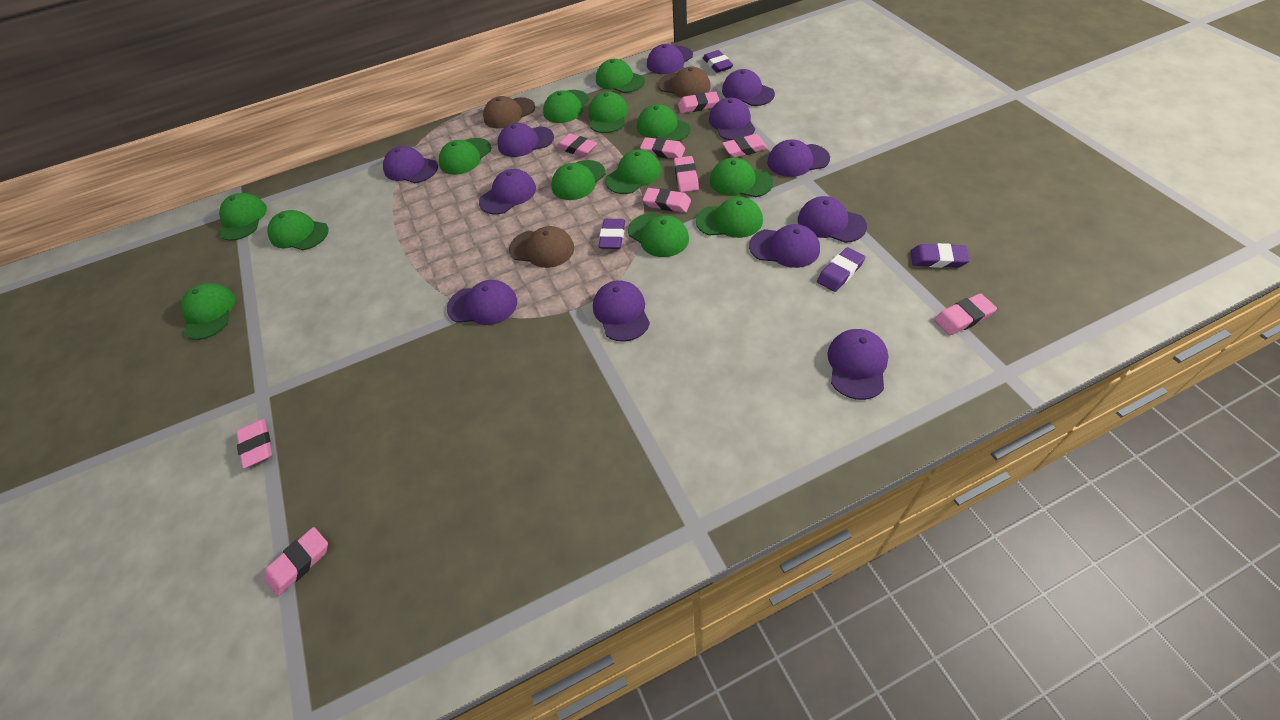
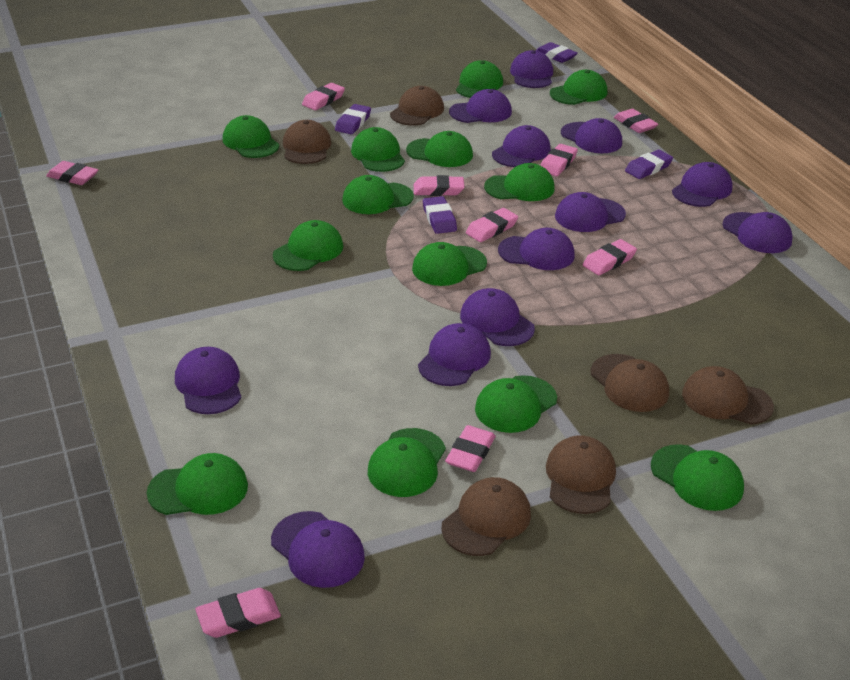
brown cap: [483,96,535,128] [509,226,574,268] [658,67,711,98] = 3 -> [283,120,331,164] [390,86,444,126] [441,477,531,556] [546,436,616,514] [591,354,669,412] [682,366,774,425] = 6

